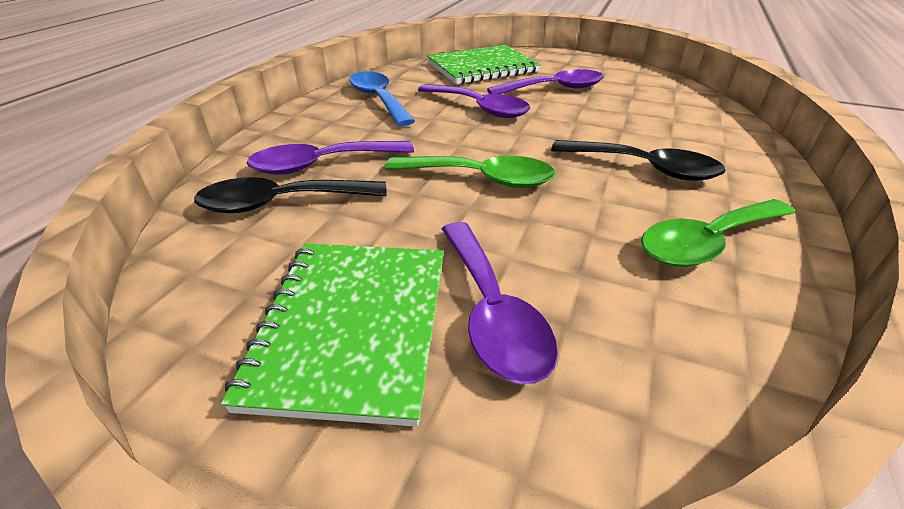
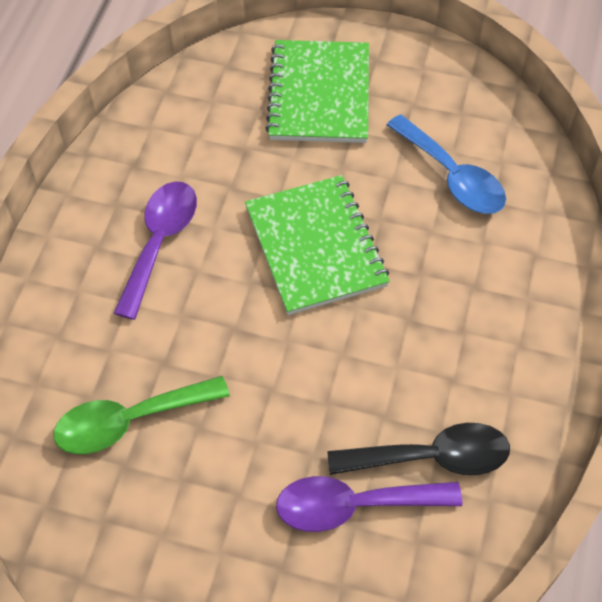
black spoon: [194,177,387,213] [551,140,726,181] = 2 -> [327,423,510,475] = 1
green spoon: [385,156,555,188] [641,199,795,267] = 2 -> [53,376,230,454] = 1
purple spoon: [246,141,414,175] [418,84,530,118] [442,222,558,384] [487,69,604,94] = 4 -> [114,181,197,320] [276,476,462,532] = 2

